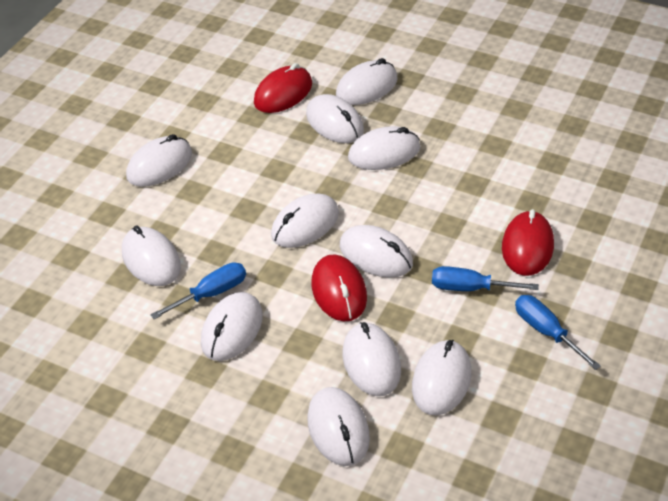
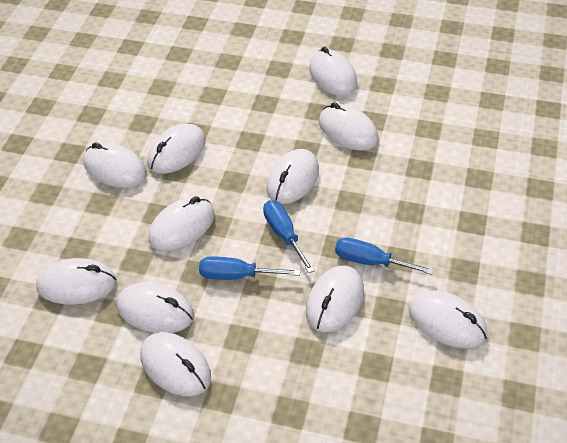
red mouse: [254,63,312,113] [312,254,367,322] [502,209,554,276] = 3 -> none = 0

